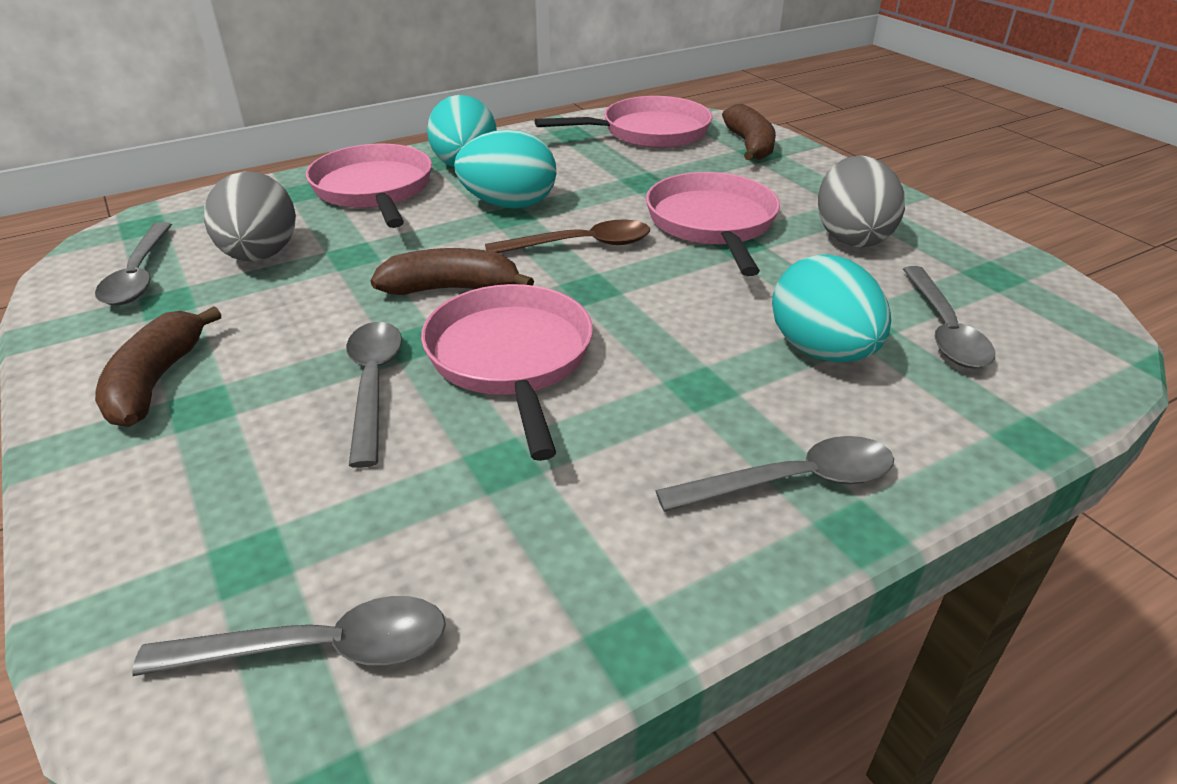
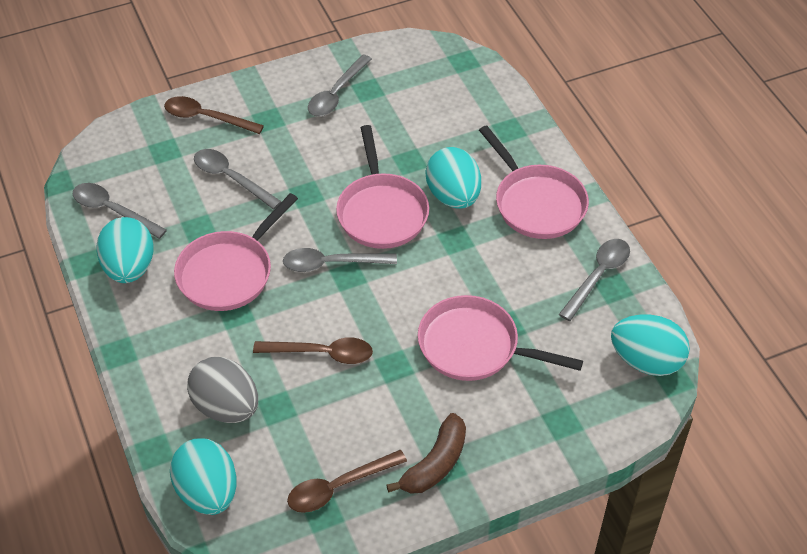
brown banana: [95,306,221,427] [371,248,534,295] [722,104,776,160] = 3 -> [386,413,466,494] = 1
brown spoon: [485,220,650,253] = 1 -> [164,96,264,134] [253,337,373,364] [287,450,407,513] = 3
grey egg: [204,171,296,261] [818,156,905,247] = 2 -> [187,357,258,423] = 1
turquoise egg: [427,95,497,168] [454,130,557,208] [772,254,891,363] = 3 -> [96,217,154,283] [170,438,237,515] [426,147,481,209] [611,314,690,376] = 4

